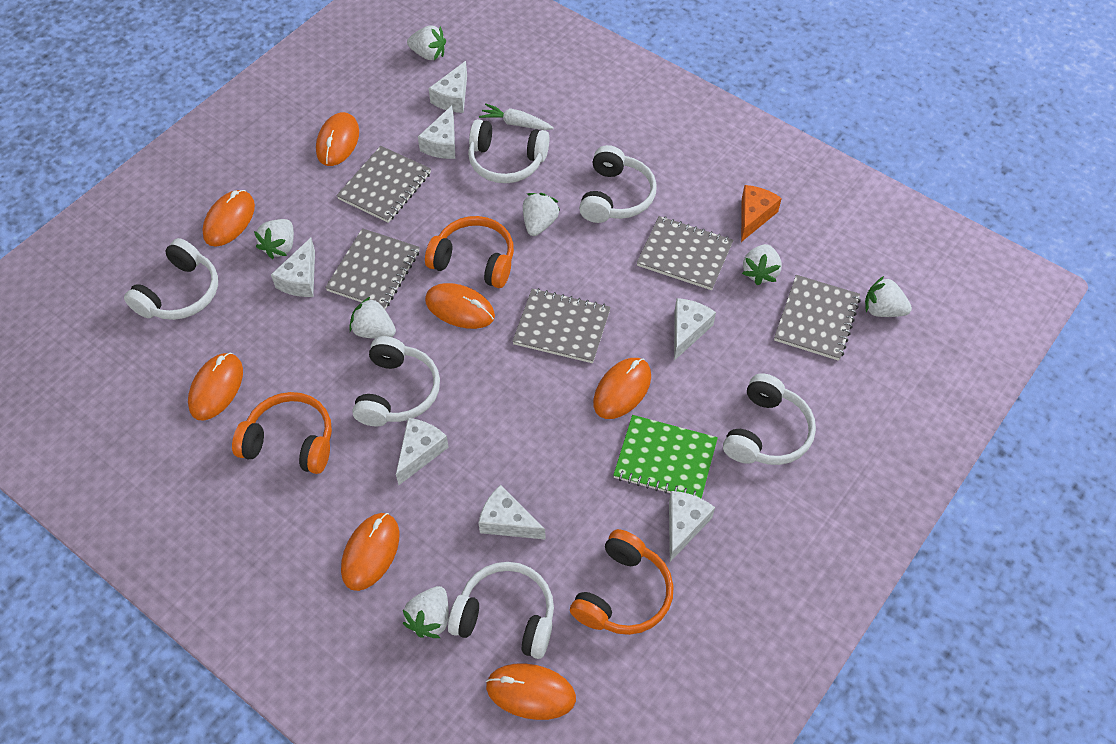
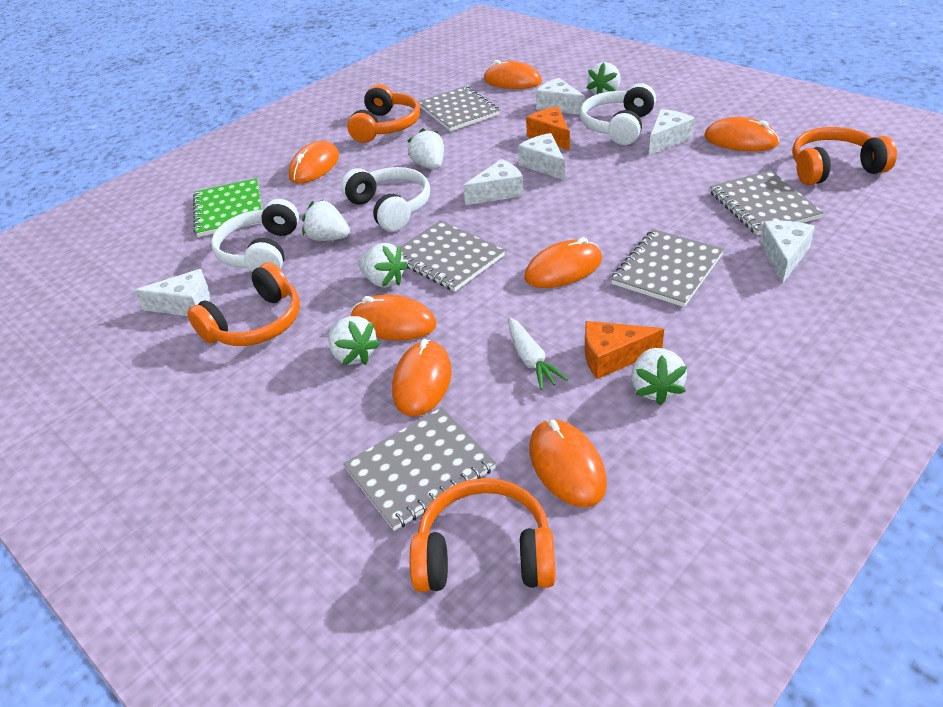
orange cheese: [741,185,782,242] = 1 -> [526,107,570,151] [585,321,664,379] = 2
orange headphones: [232,392,332,474] [425,216,514,288] [570,529,674,635] = 3 -> [187,262,300,346] [347,84,420,143] [410,478,556,592] [792,127,897,185] = 4
white cheese: [271,238,315,297] [396,418,449,485] [418,106,455,159] [429,61,467,113] [479,485,546,540] [669,491,715,562] [674,298,716,361] = 7 -> [134,269,210,316] [463,159,524,205] [518,133,565,180] [536,78,585,115] [649,109,695,155] [760,221,815,284] = 6
white headphones: [124,238,218,320] [352,336,440,426] [448,562,554,659] [468,119,550,183] [579,145,657,223] [723,373,816,465] = 6 -> [211,199,299,272] [341,167,430,232] [580,83,656,145] = 3
white strawberry: [254,219,294,259] [349,297,396,339] [403,586,449,638] [407,25,446,60] [523,193,560,236] [742,244,782,285] [865,276,912,317] = 7 -> [302,200,350,241] [328,316,381,365] [358,243,408,288] [407,128,444,170] [587,62,621,95] [631,348,687,405] = 6

